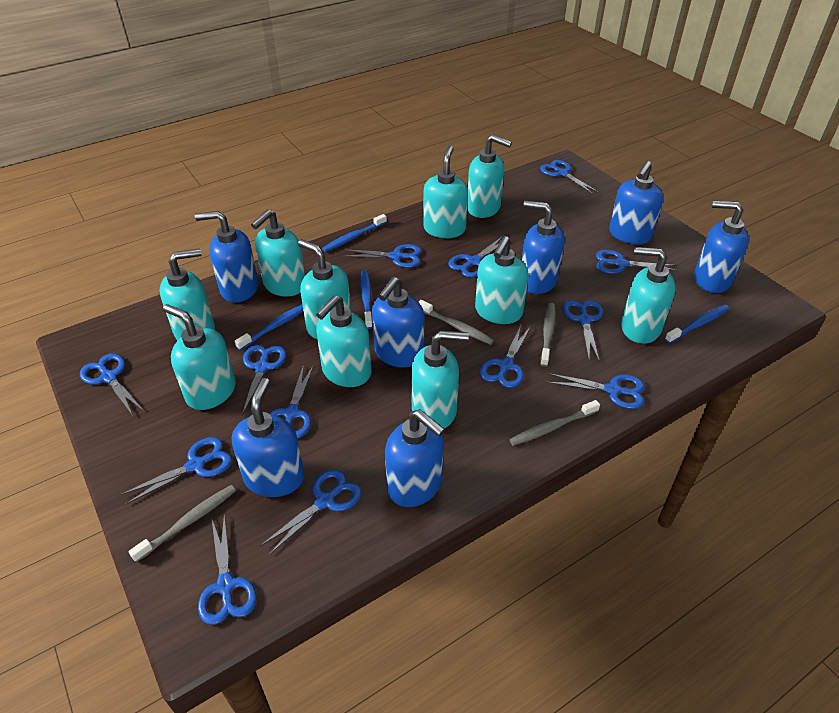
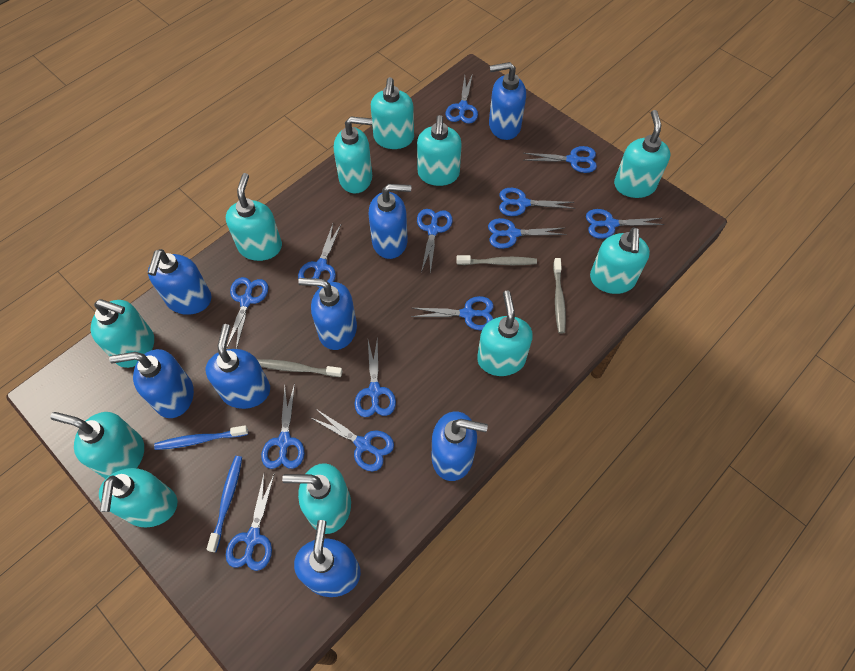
blue soap dispenser: [195,211,258,303] [232,378,304,497] [372,277,424,367] [385,409,445,507] [522,201,565,294] [609,161,663,244] [694,201,749,293] = 7 -> [109,349,194,418] [148,249,212,315] [206,324,270,409] [294,520,361,597] [298,278,357,350] [368,184,411,259] [432,411,488,481] [489,62,526,140] = 8
blue toothbrush: [235,304,303,350] [322,214,387,252] [360,270,373,329] [665,305,729,344] = 4 -> [154,425,248,450] [207,456,242,552] = 2
grey toothbrush: [128,485,236,562] [419,300,494,345] [509,400,600,446] [540,303,556,367] = 4 -> [257,359,342,377] [456,255,537,265] [553,258,566,334] = 3
turquoise soap dispenser: [160,248,215,340] [163,304,236,410] [251,209,305,297] [298,239,351,339] [316,295,371,387] [411,331,469,429] [423,146,468,238] [467,135,512,218] [475,236,529,324] [621,247,676,344] = 10 -> [50,412,144,479] [91,299,154,368] [99,468,177,528] [226,173,282,261] [282,463,351,534] [334,117,372,194] [371,77,414,149] [417,115,462,186] [477,291,533,376] [590,227,650,294] [614,110,670,198] = 11

